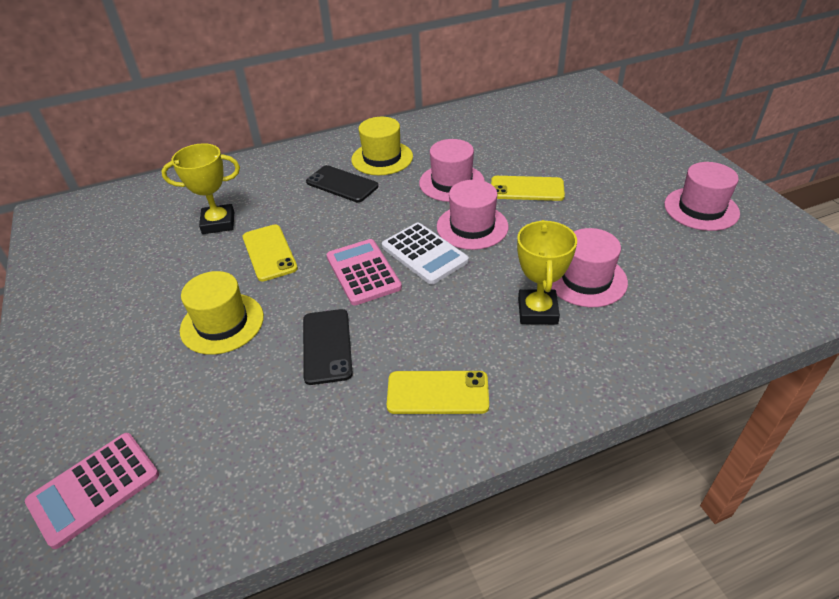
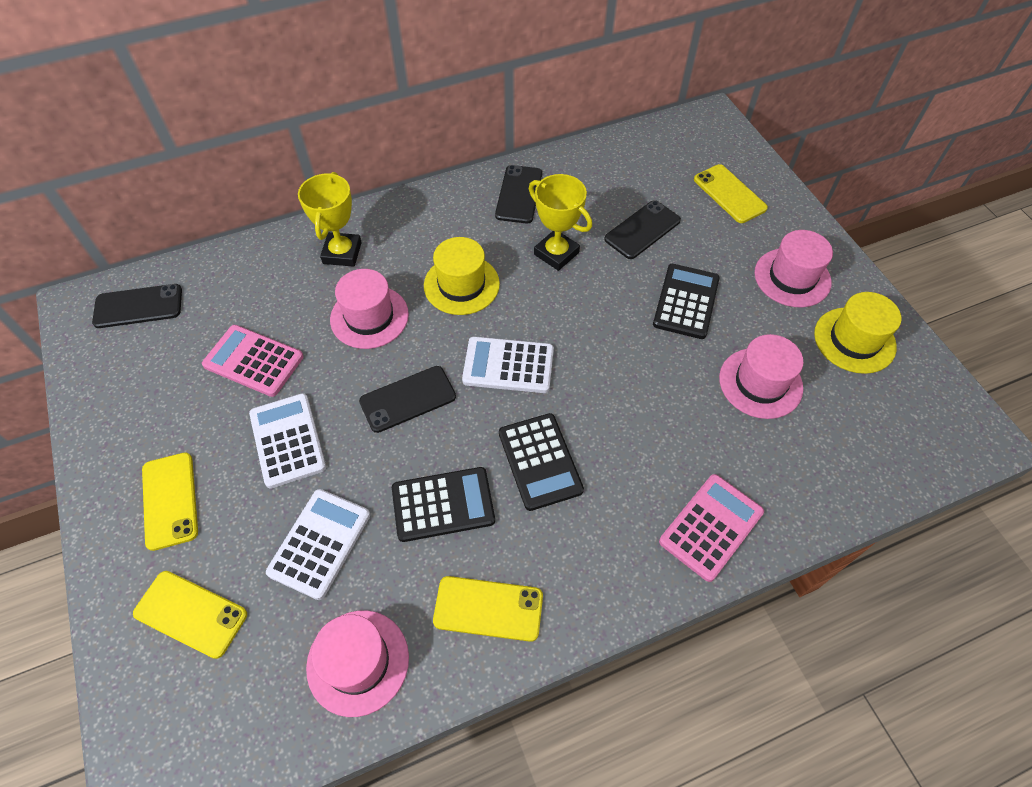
black calculator: none = 0 -> [392,467,495,542] [499,413,584,511] [653,264,720,339] = 3
black phone: [303,309,353,385] [306,165,378,202] = 2 -> [92,284,182,328] [359,366,456,433] [495,165,542,224] [604,200,681,259] = 4
white calculator: [382,223,469,285] = 1 -> [249,393,326,489] [266,489,370,600] [462,336,554,393] = 3
yellow phone: [243,224,298,282] [387,371,489,414] [491,176,565,201] = 3 -> [133,571,247,659] [142,452,198,551] [433,576,543,642] [694,164,768,223] = 4

